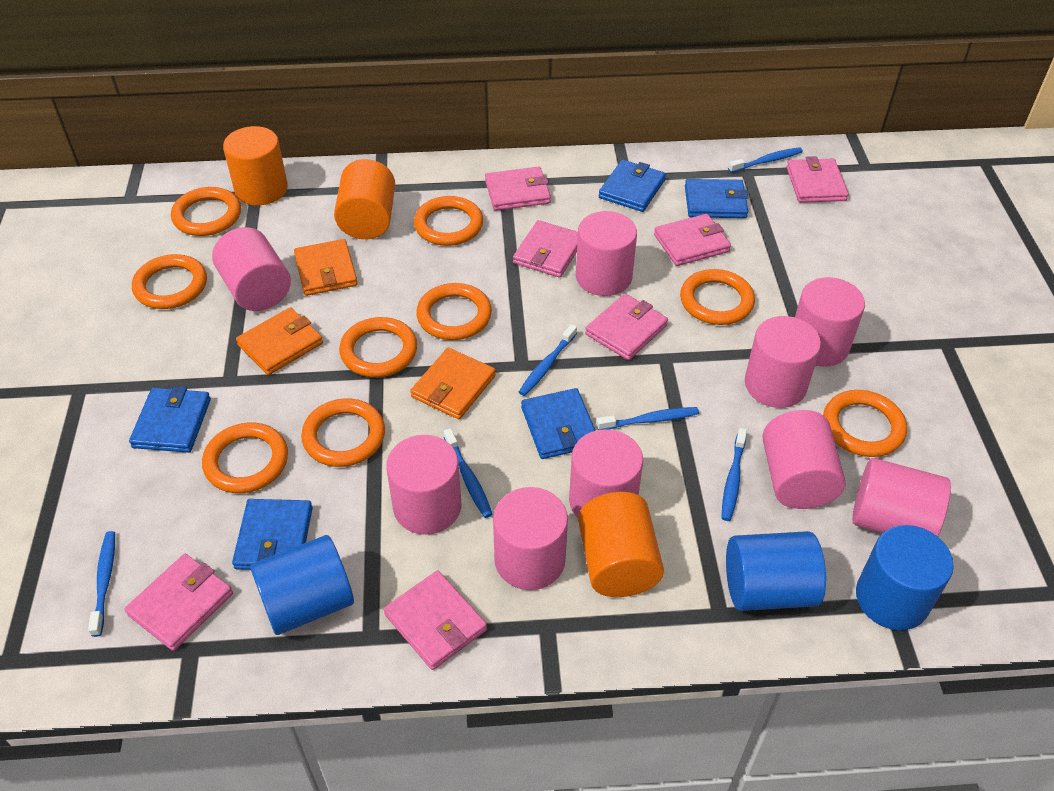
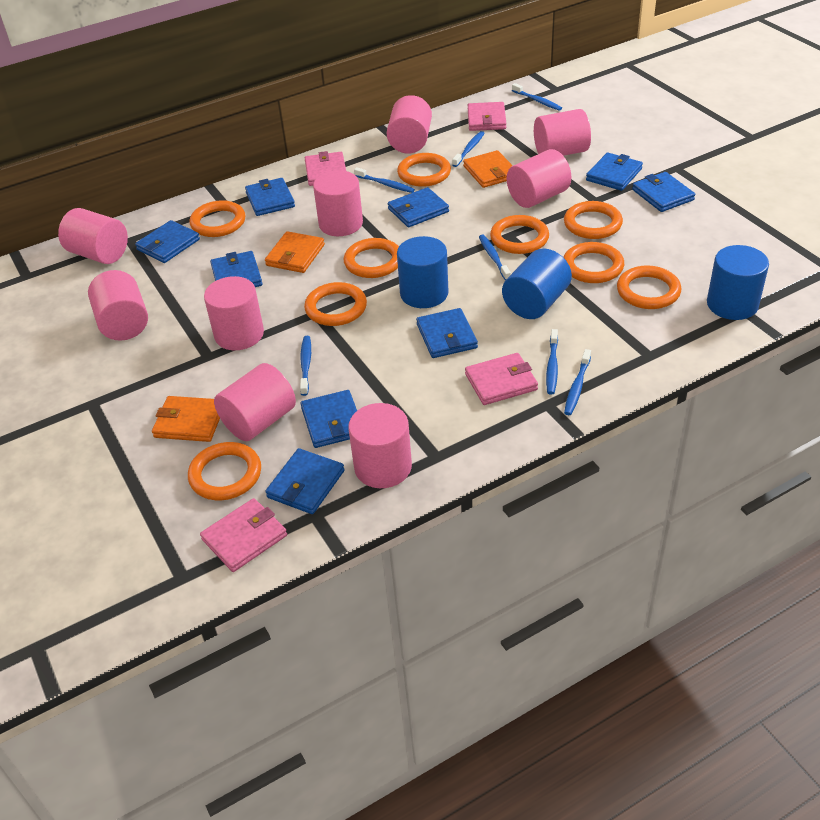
blue toothbrush: [88,531,115,637] [444,428,492,518] [519,324,577,396] [596,407,699,430] [721,428,747,521] [728,147,803,173] = 6 -> [300,336,311,396] [354,167,415,193] [452,131,485,167] [479,234,511,280] [512,83,562,111] [546,329,558,395] [564,349,591,415] = 7
blue wallet: [129,386,211,453] [232,499,313,570] [521,388,596,459] [599,160,666,212] [685,179,749,218] = 5 -> [135,220,200,263] [210,251,262,287] [245,178,295,216] [265,448,345,514] [300,390,357,448] [388,187,449,227] [416,308,478,358] [586,153,643,191] [632,172,695,212] = 9
orange cylinder: [223,126,288,205] [334,159,395,239] [578,492,664,597] = 3 -> none = 0
pink wallet: [125,554,233,651] [384,571,487,670] [485,167,551,211] [513,220,578,278] [585,294,668,360] [654,214,731,266] [787,156,849,203] = 7 -> [200,498,287,572] [305,151,346,186] [465,353,538,405] [468,102,506,131] = 4

